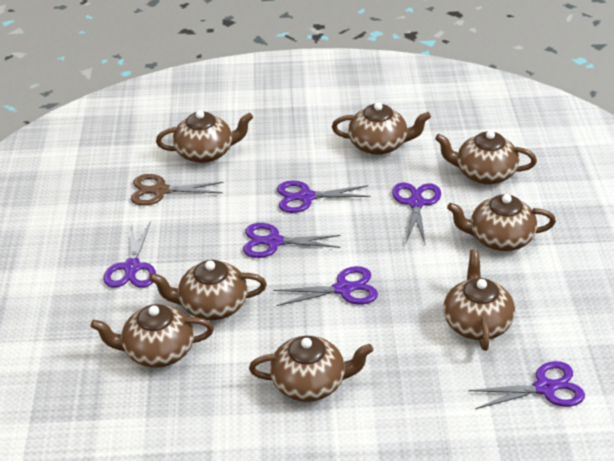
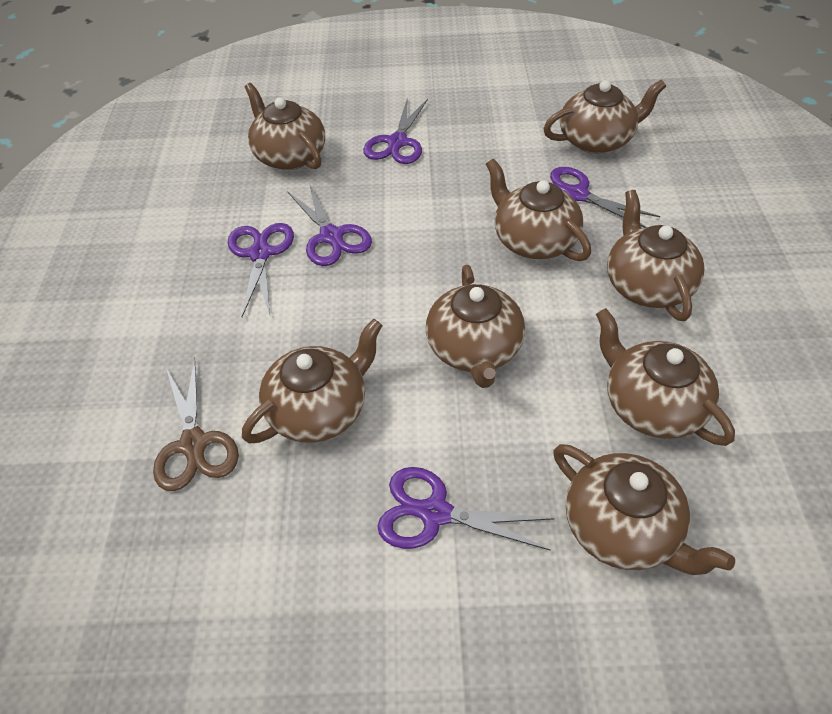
purple scissors: [103,221,156,288] [243,223,341,258] [273,266,378,306] [277,181,371,213] [392,183,441,244] [468,361,585,409] = 6 -> [228,223,294,317] [287,183,372,266] [363,99,428,164] [377,467,555,551] [550,167,660,228] = 5

